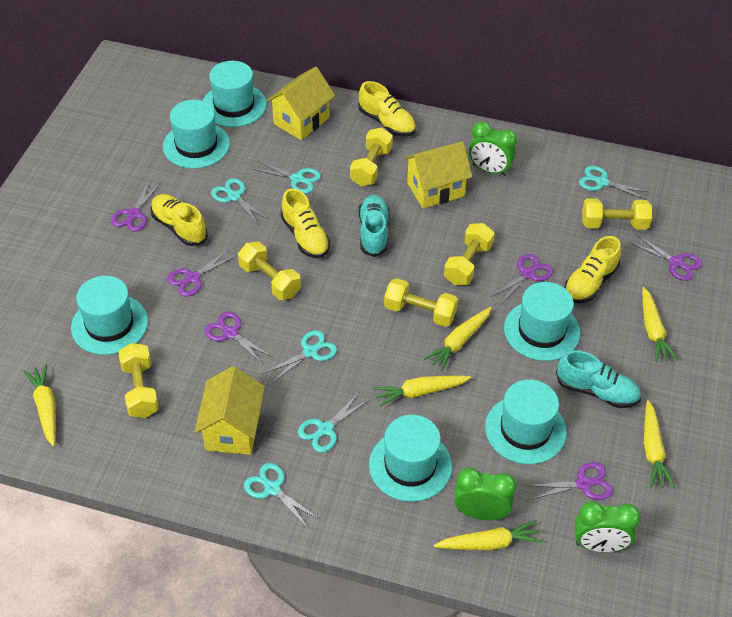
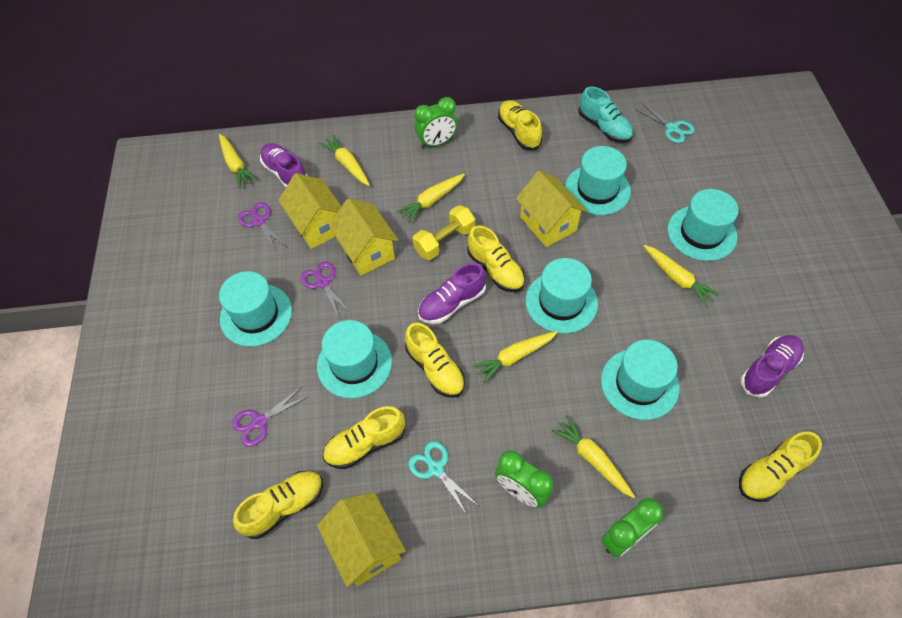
purple scissors: [111,180,161,232] [167,249,236,297] [204,312,273,365] [491,254,553,304] [526,462,613,500] [631,235,702,281] = 6 -> [232,387,309,447] [238,202,285,251] [301,262,351,318] = 3
purple shoe: none = 0 -> [260,143,308,187] [418,263,486,324] [741,335,804,398] = 3
turquoise scissors: [211,178,269,225] [244,463,319,528] [252,161,321,194] [263,330,337,383] [297,393,369,452] [579,166,648,200] = 6 -> [408,441,477,515] [635,103,695,143] = 2
turquoise shoe: [359,195,389,257] [556,350,641,408] = 2 -> [578,87,633,143] = 1
yellow dumbbell: [118,343,159,418] [238,241,301,300] [350,127,393,186] [384,278,458,327] [444,223,495,285] [582,198,652,230] = 6 -> [413,205,475,260] = 1
yellow house: [194,366,265,455] [266,67,335,140] [404,141,472,208] = 3 -> [278,173,342,249] [317,492,406,587] [329,199,398,276] [516,171,587,247] = 4
yellow shoe: [151,194,208,246] [281,188,330,258] [358,81,416,136] [564,236,621,303] = 4 -> [233,471,323,539] [323,406,405,469] [405,323,465,398] [467,226,525,292] [498,100,542,150] [739,432,822,502] = 6

